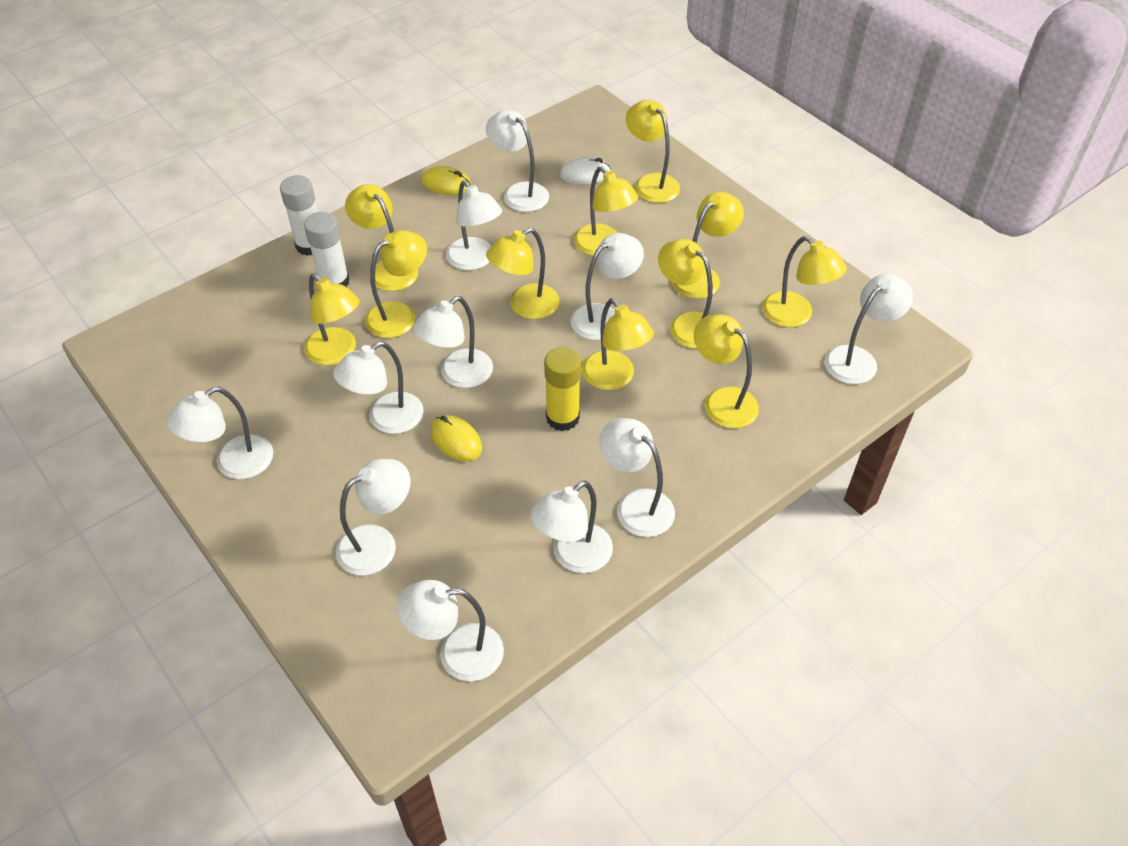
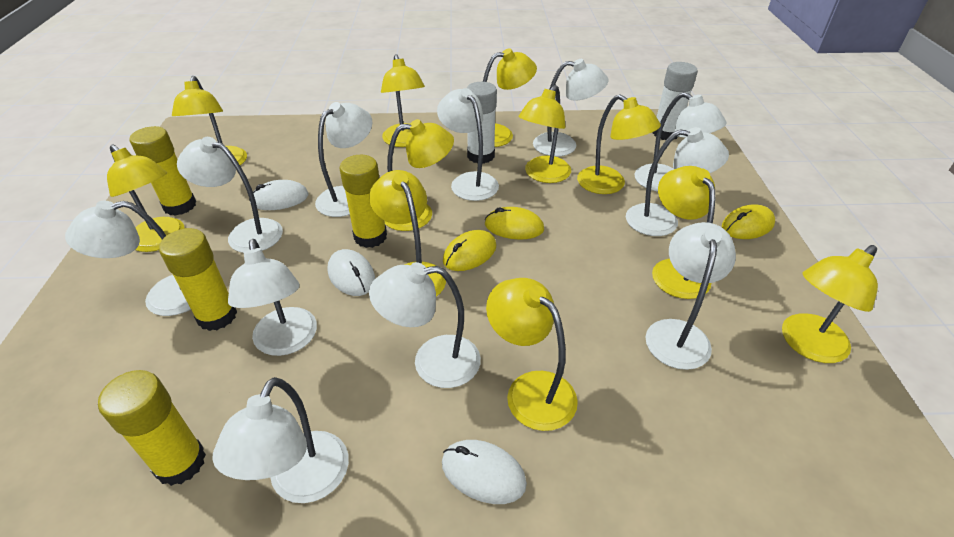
white mouse: [560,157,611,185] = 1 -> [249,180,309,210] [328,249,375,296] [442,440,527,504] = 3
yellow glue stick: [544,347,581,431] = 1 -> [98,370,206,486] [130,126,196,216] [159,228,237,331] [340,155,387,248] = 4
yellow mouse: [421,166,472,195] [431,415,482,461] = 2 -> [443,230,497,271] [485,207,544,239] [722,204,775,239] = 3

